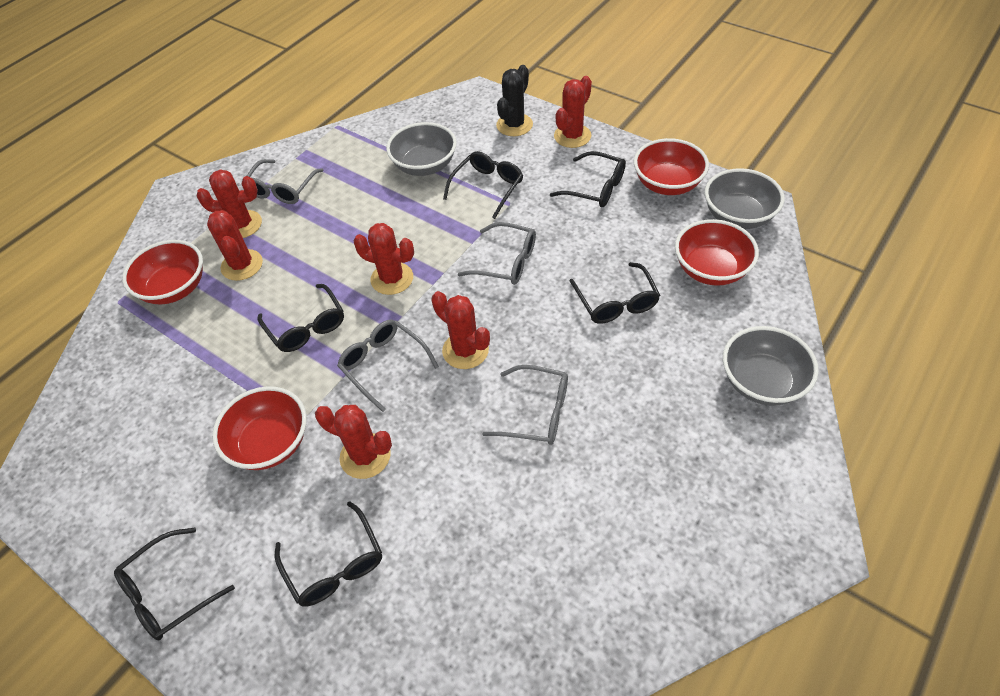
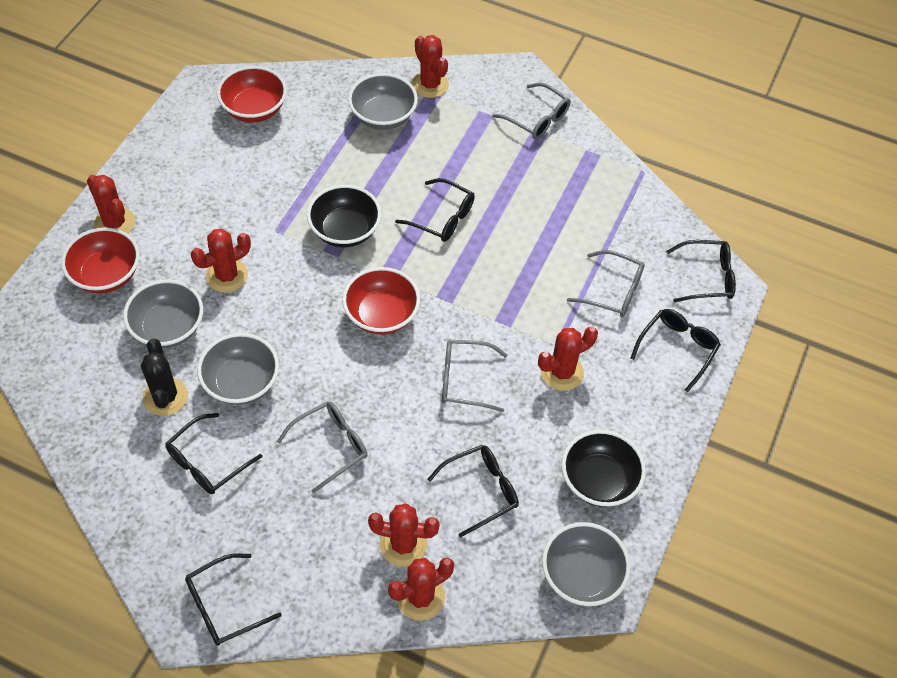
black bowl: none = 0 -> [307,185,381,247] [562,430,646,507] = 2
grey bowl: [386,122,457,176] [705,168,785,229] [723,326,819,405] = 3 -> [123,280,203,348] [197,333,279,405] [348,73,418,130] [542,522,631,606] = 4
red bowl: [122,240,203,304] [212,386,307,470] [634,138,709,195] [675,219,759,286] = 4 -> [61,227,140,293] [217,66,287,123] [342,267,420,334] = 3

